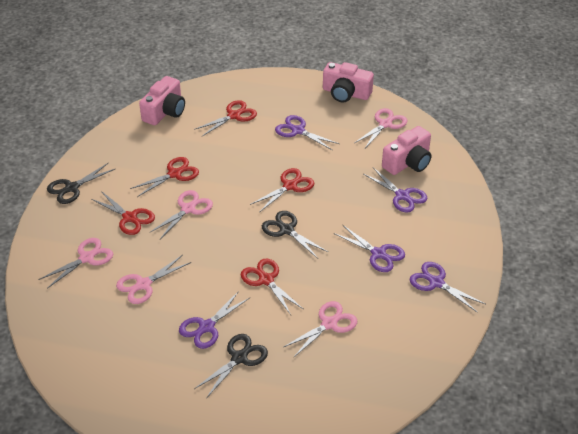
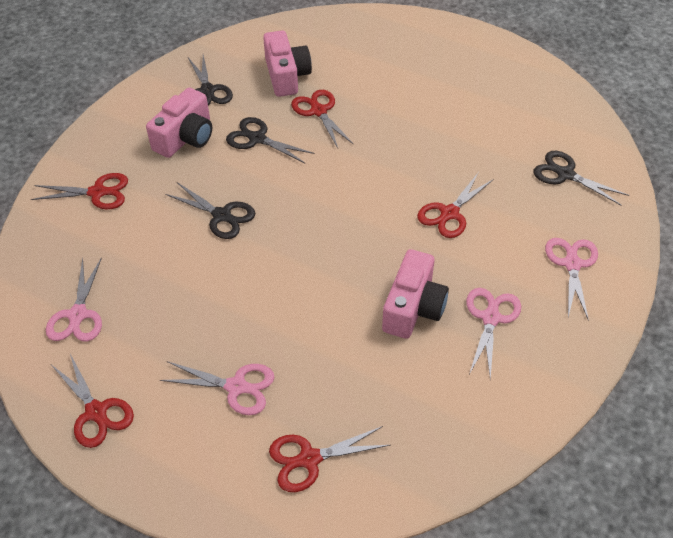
black scissors: [47,162,115,204] [194,334,268,399] [262,211,328,259] = 3 -> [165,182,256,239] [188,55,233,105] [226,117,314,163] [533,151,629,206] = 4
pink scissors: [38,238,113,289] [116,255,191,304] [149,190,213,239] [284,301,357,358] [354,108,408,148] = 5 -> [46,257,102,341] [160,361,275,415] [466,288,521,380] [545,238,598,321] = 4
purple scissors: [179,291,249,349] [275,115,339,150] [334,225,405,272] [364,167,428,213] [409,262,485,313] = 5 -> none = 0

